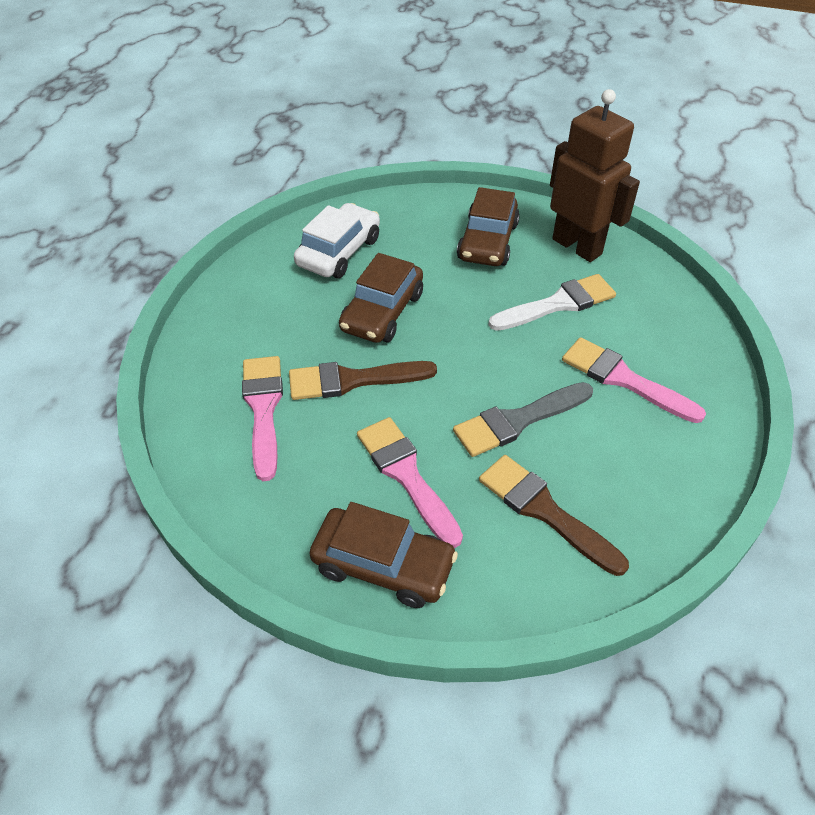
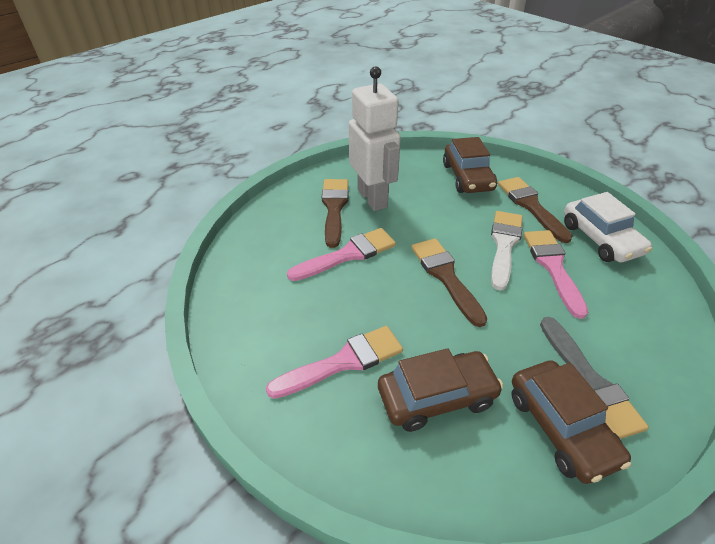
brown brush: [289,361,437,400] [479,455,629,576] = 2 -> [322,179,349,248] [411,238,487,327] [498,177,573,243] = 3
brown robot: [550,89,640,262] = 1 -> none = 0
white robot: none = 0 -> [349,66,401,211] = 1

